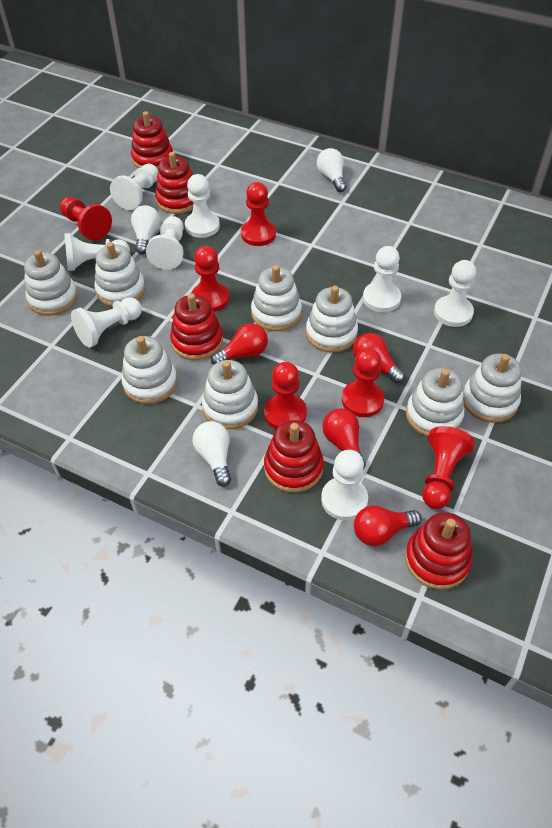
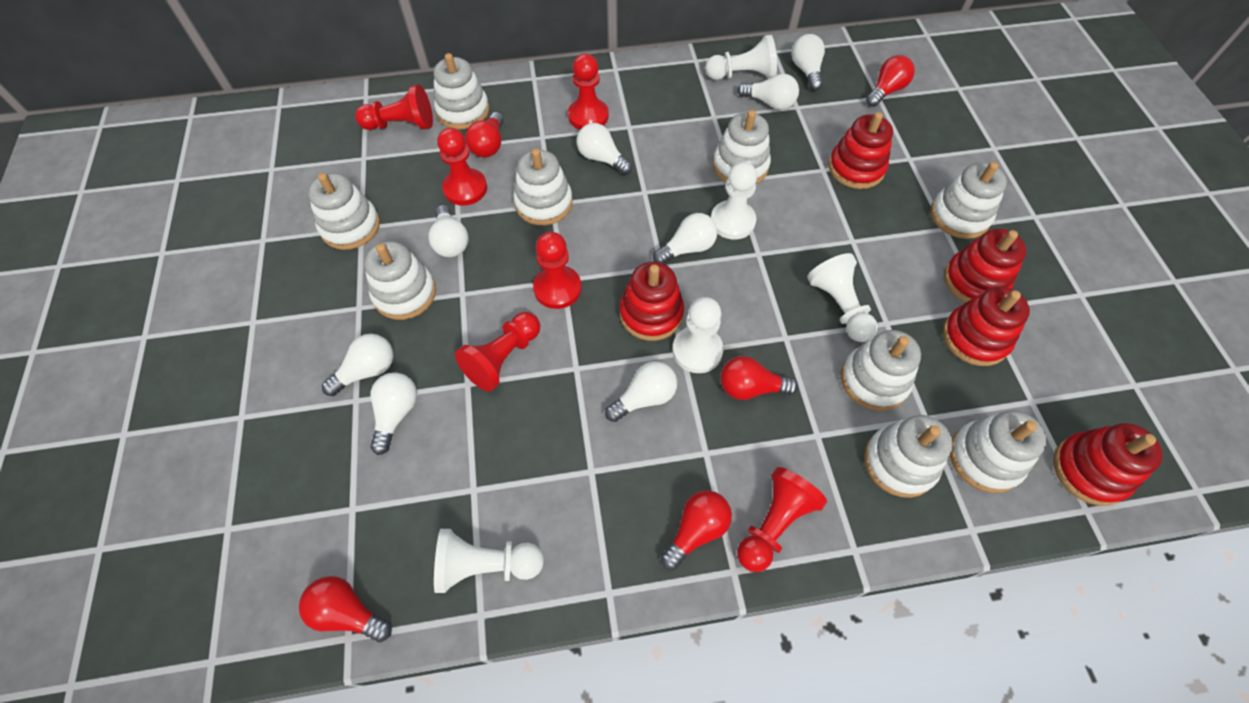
red light bulb: [211,323,268,365] [322,408,366,470] [353,333,405,383] [354,505,422,546] = 4 -> [299,576,392,642] [465,112,504,158] [661,490,732,570] [720,356,798,400] [866,55,915,107] = 5
white light bulb: [131,205,160,254] [192,421,231,486] [317,148,347,192] = 3 -> [322,334,393,396] [370,372,417,455] [428,205,469,257] [577,123,632,175] [605,361,677,422] [653,213,718,264] [737,74,799,110] [791,34,825,91] = 8
white pawn: [64,233,130,271] [71,297,142,348] [110,164,158,210] [146,216,184,270] [185,174,220,238] [321,450,368,520] [363,246,401,312] [434,260,476,327] = 8 -> [434,529,544,593] [672,297,723,373] [705,35,777,80] [711,162,757,239] [807,253,878,342] = 5
white stacking toy: [24,250,78,316] [94,242,145,307] [121,336,177,404] [202,360,258,429] [251,265,302,331] [306,286,358,353] [406,368,464,437] [463,354,522,423] = 8 -> [308,173,380,250] [364,241,436,320] [434,53,489,130] [513,148,573,225] [713,110,771,184] [841,330,921,411] [864,415,953,498] [931,162,1007,239] [950,410,1047,493] = 9

